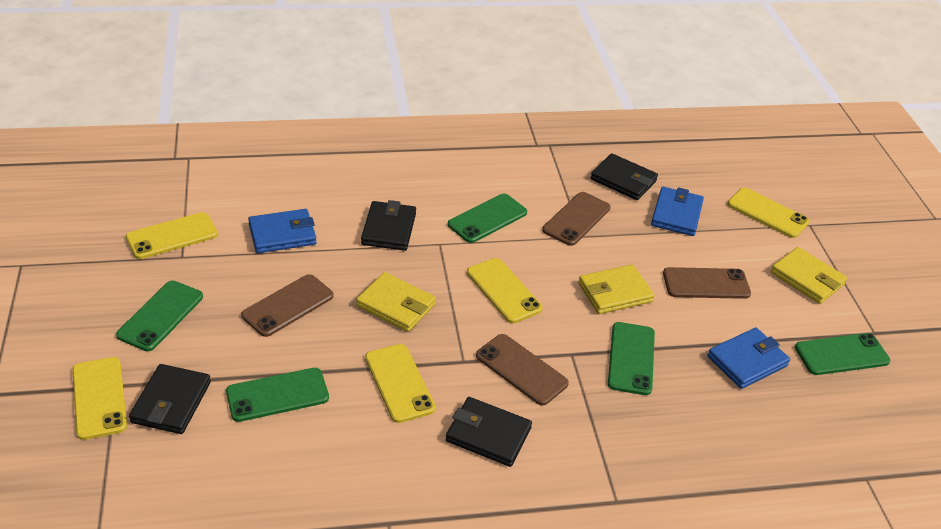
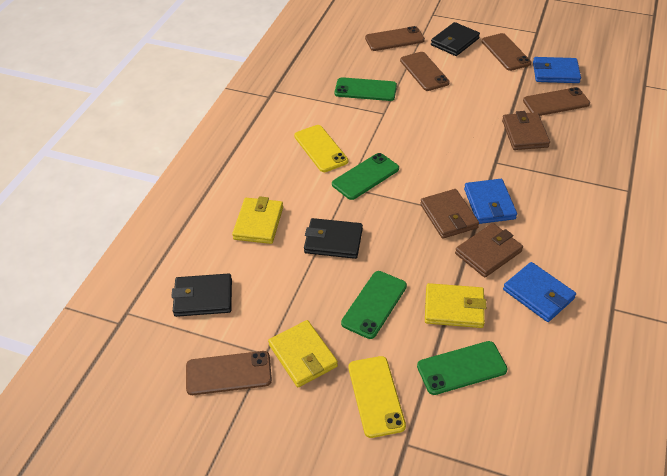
black wallet: [129,364,211,434] [361,200,416,251] [446,397,532,467] [591,153,658,200] = 4 -> [171,273,232,317] [304,218,363,259] [431,22,480,56] = 3
brown phone: [242,274,334,337] [476,334,569,406] [542,192,611,246] [663,267,751,299] = 4 -> [186,351,272,395] [365,26,425,51] [400,52,450,91] [482,33,531,71] [523,87,590,116] = 5
brown wallet: none = 0 -> [420,189,479,239] [455,223,523,277] [502,111,550,150] = 3
green phone: [116,281,203,351] [226,368,329,422] [448,194,527,243] [608,322,655,395] [795,333,890,375] = 5 -> [332,153,399,200] [335,77,397,101] [341,271,407,339] [417,341,508,395] = 4
yellow phone: [72,357,127,440] [126,212,218,259] [365,344,436,423] [467,258,543,323] [727,188,809,238] = 5 -> [294,125,348,172] [348,356,406,438] = 2

